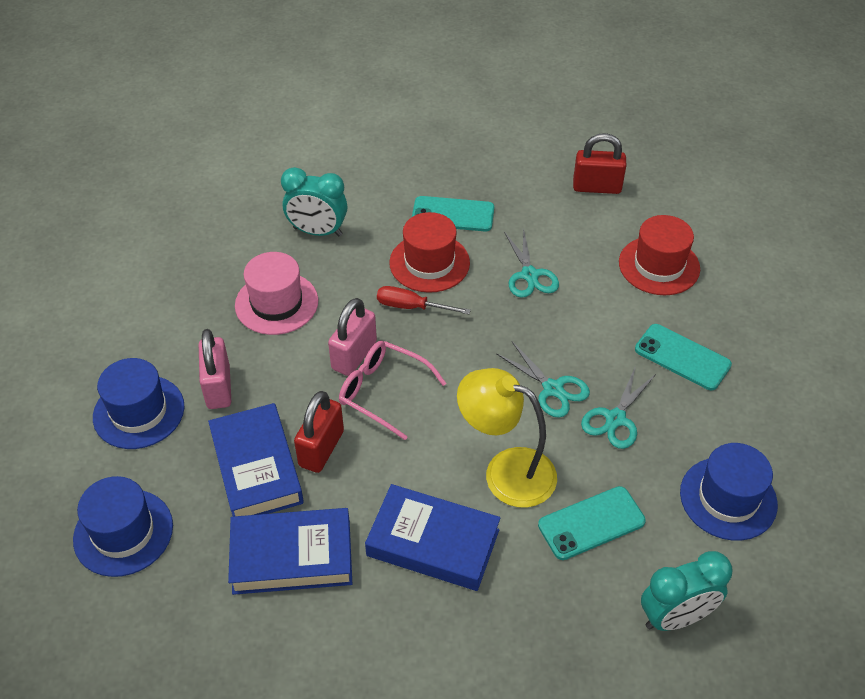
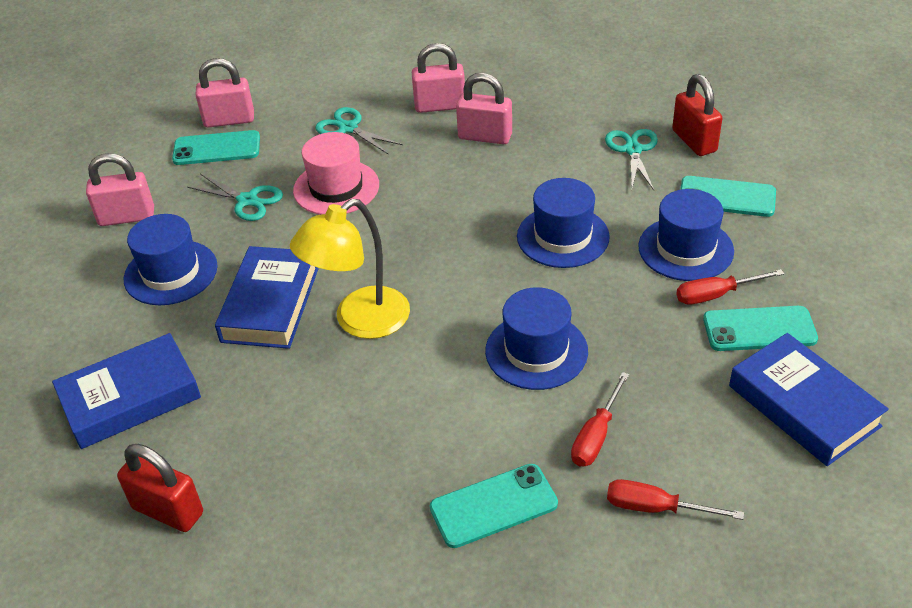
blue hat: [73,476,173,577] [93,358,184,449] [680,443,778,541] = 3 -> [124,214,217,305] [485,287,588,390] [517,178,610,268] [638,189,734,281] = 4
pink glasses: [339,341,447,440] = 1 -> none = 0
pink padlock: [199,329,231,409] [328,298,377,376] = 2 -> [86,153,154,226] [196,58,254,128] [412,43,465,113] [456,73,512,144] = 4
red hat: [389,212,470,293] [619,215,700,295] = 2 -> none = 0
red screwdriver: [377,286,471,314] = 1 -> [571,372,629,466] [607,479,744,520] [676,269,784,305] = 3
turquoise clock: [281,167,347,236] [641,551,733,631] = 2 -> none = 0
turquoise phone: [412,196,494,231] [538,486,646,560] [635,324,732,390] = 3 -> [172,130,260,165] [430,464,558,548] [680,176,776,217] [703,306,818,351] = 4

